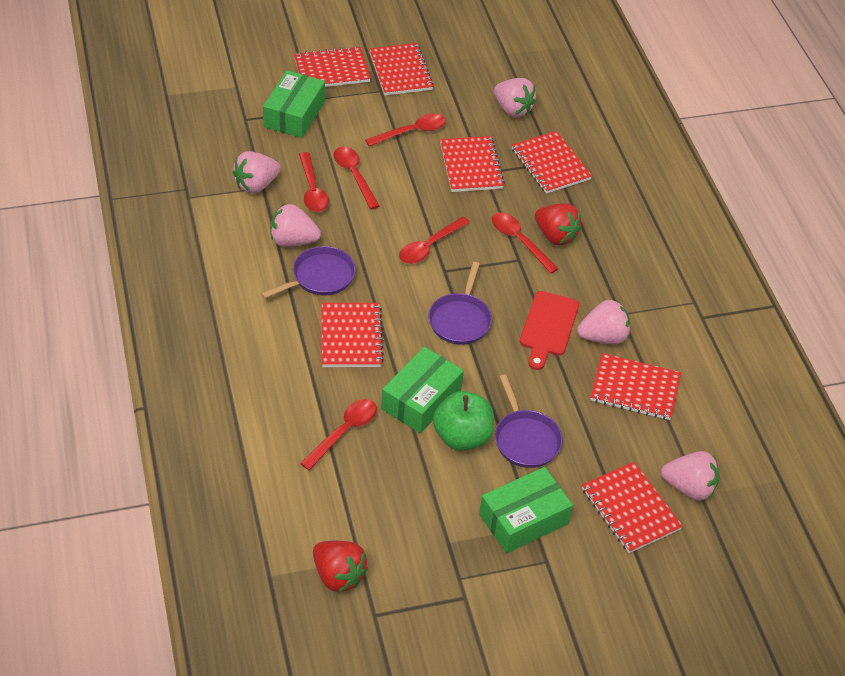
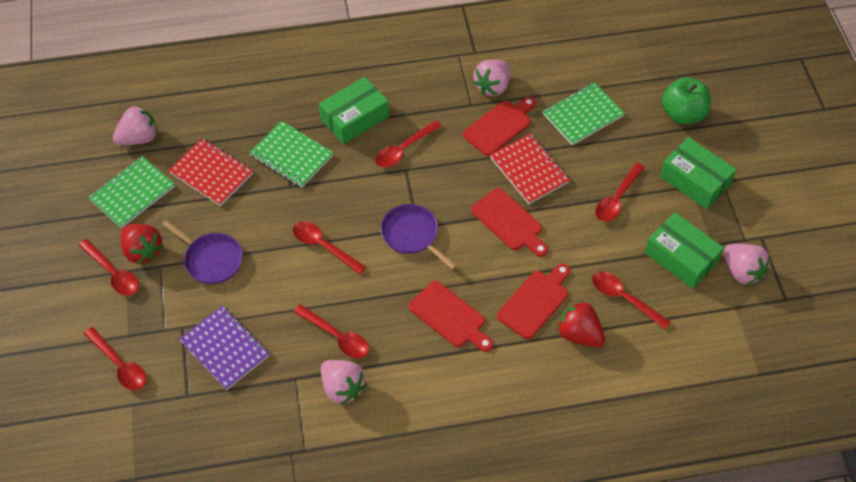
green notebook: none = 0 -> [88,156,175,228] [249,121,333,187] [543,82,625,145] = 3
pink strawberry: [233,151,281,194] [270,204,321,247] [494,78,536,117] [577,300,630,344] [661,451,720,501] = 5 -> [113,105,157,145] [321,360,367,405] [473,60,510,96] [724,244,770,285] = 4
purple notebook: none = 0 -> [179,306,270,390] = 1
purple pan: [261,246,356,299] [428,262,492,345] [495,374,563,468] = 3 -> [162,220,243,284] [381,204,457,270] = 2
red cutting board: [520,291,579,370] = 1 -> [409,281,493,352] [463,97,536,156] [471,188,548,257] [497,263,570,339] = 4
red notebook: [294,46,371,87] [322,303,384,367] [369,43,434,95] [440,136,505,192] [512,131,592,194] [582,462,683,553] [590,353,681,420] = 7 -> [168,138,253,206] [490,133,570,204] = 2
red spoon: [299,152,329,212] [300,399,377,470] [334,146,380,209] [365,114,446,146] [399,217,470,264] [492,212,559,273] = 6 -> [79,239,139,296] [84,327,147,390] [293,221,366,274] [294,304,369,358] [375,120,442,168] [592,272,671,329] [595,163,645,222] = 7

